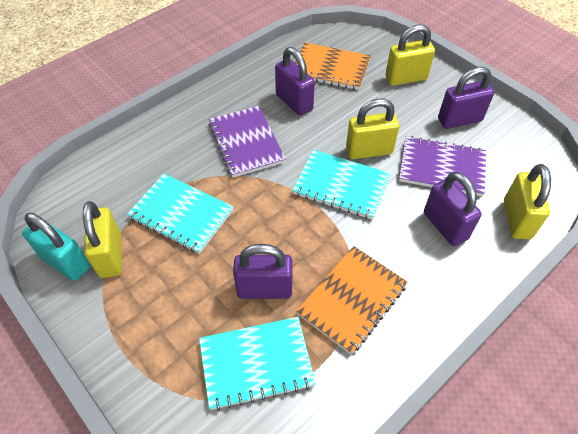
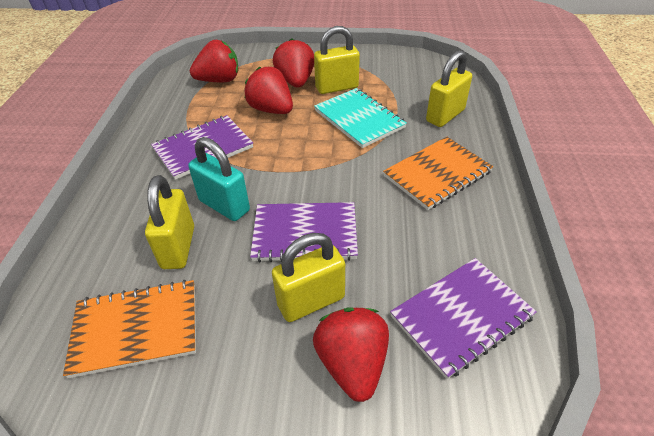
purple notebook: [209,106,286,178] [399,136,486,196] = 2 -> [151,115,253,180] [250,202,358,263] [390,258,537,379] = 3
purple padlock: [233,244,293,299] [275,47,315,116] [424,172,482,247] [438,67,494,129] = 4 -> none = 0
red strawberry: none = 0 -> [190,40,238,82] [244,67,293,114] [273,38,314,88] [313,307,389,402] = 4
turquoise notebook: [127,173,234,254] [199,317,316,411] [292,150,391,220] = 3 -> [314,88,407,148] = 1

